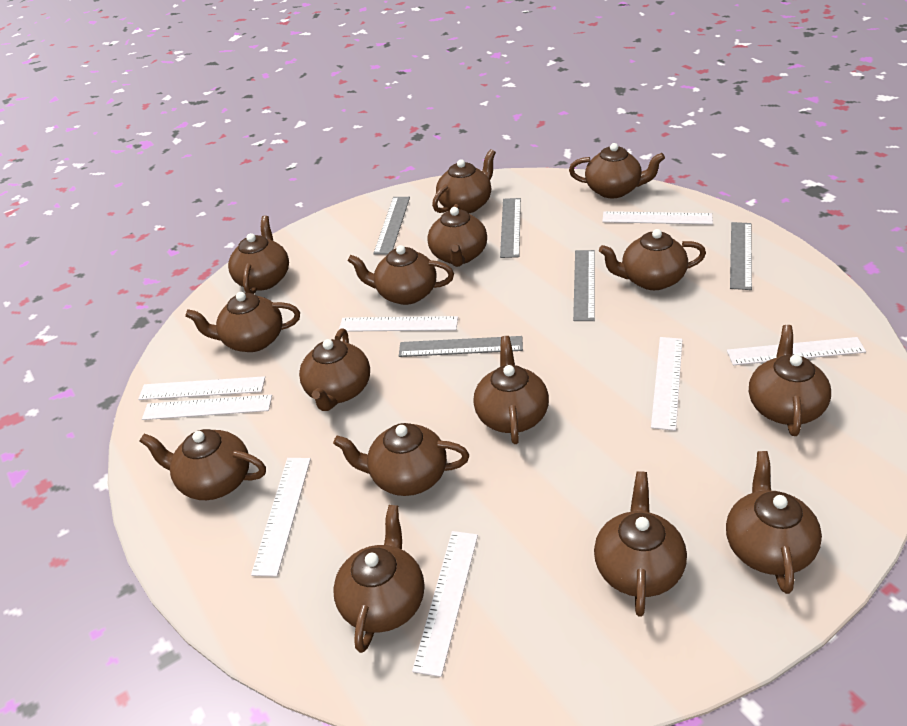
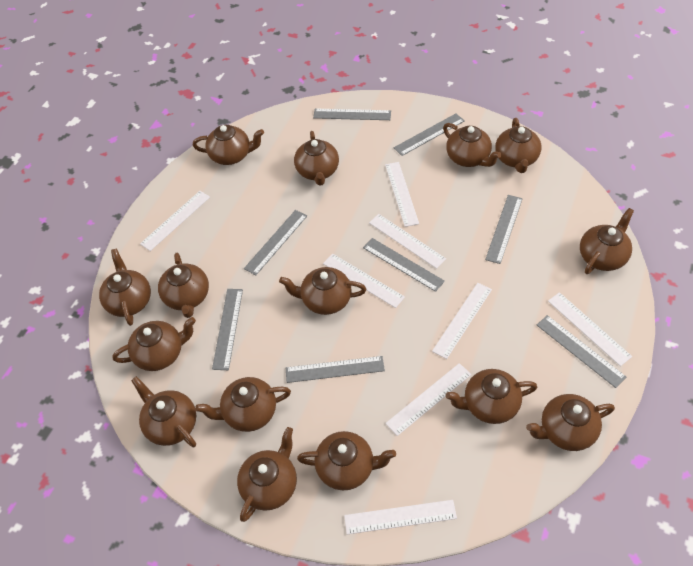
grey ruler: [373,197,410,254] [399,336,523,357] [500,198,521,258] [573,250,595,321] [730,222,752,290] = 5 -> [212,289,243,370] [244,210,307,275] [286,356,385,383] [313,109,391,120] [363,238,445,292] [394,113,465,156] [485,195,523,264] [537,315,626,388] = 8

